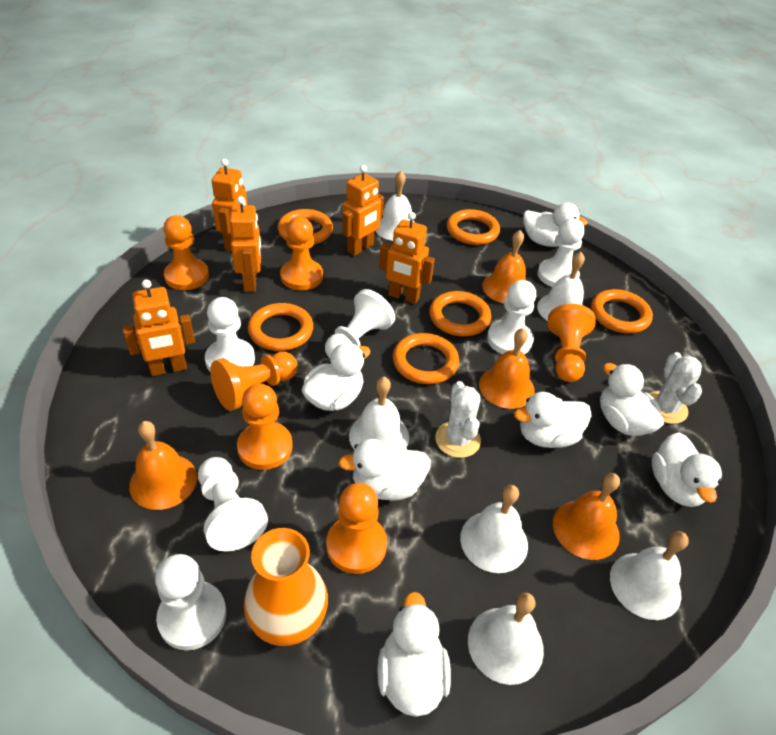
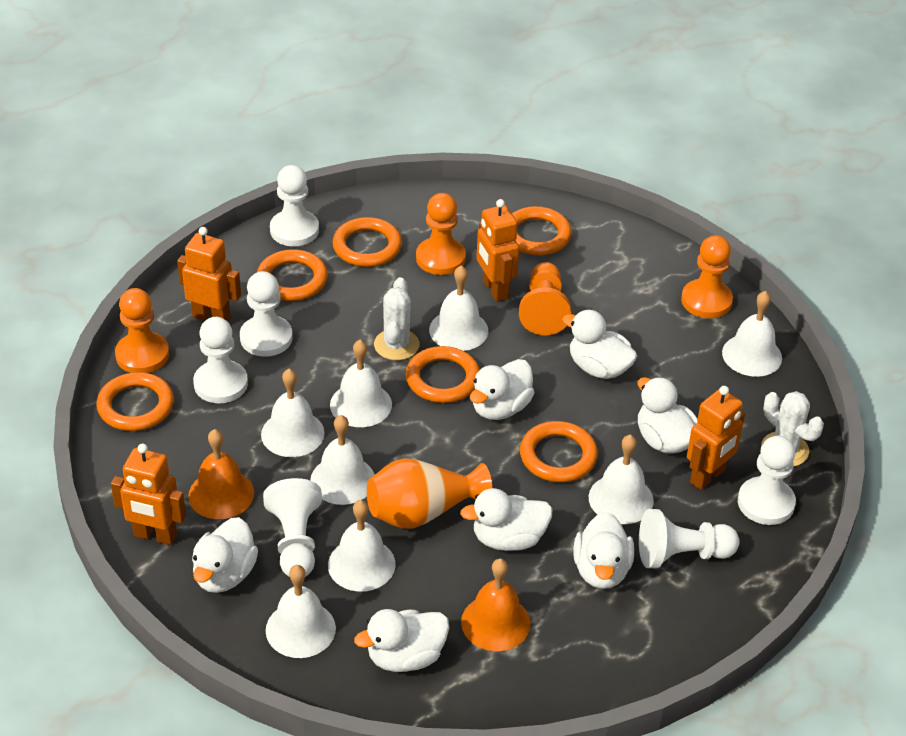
orange bell: [129,421,197,510] [479,328,535,409] [482,230,526,303] [553,473,620,560] = 4 -> [188,429,254,519] [461,559,531,651] = 2
orange pawn: [163,215,209,290] [210,352,297,411] [237,384,293,470] [280,217,323,290] [326,483,387,574] [548,304,595,382] = 6 -> [115,288,169,373] [416,193,466,275] [519,262,571,336] [681,235,733,318] = 4
orange robot: [122,279,195,376] [212,159,247,251] [229,196,261,292] [342,165,384,256] [379,212,435,304] = 5 -> [111,444,186,545] [177,227,241,322] [476,199,519,302] [687,386,745,490] = 4
white bell: [349,377,409,450] [376,171,414,241] [460,485,528,573] [468,593,544,685] [537,252,585,321] [610,531,689,620] = 6 -> [261,369,325,457] [266,565,336,658] [310,415,374,505] [328,500,396,592] [330,340,392,427] [429,265,488,351] [589,435,654,524] [722,291,782,377] = 8

